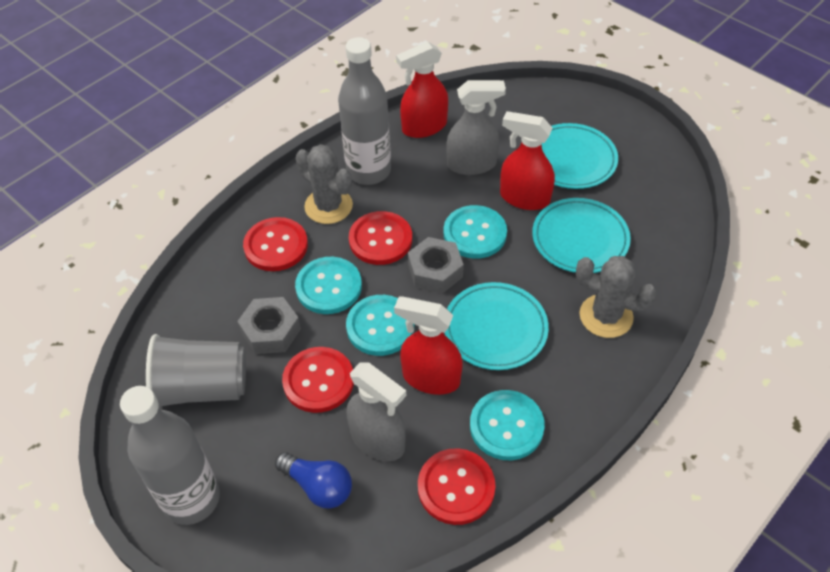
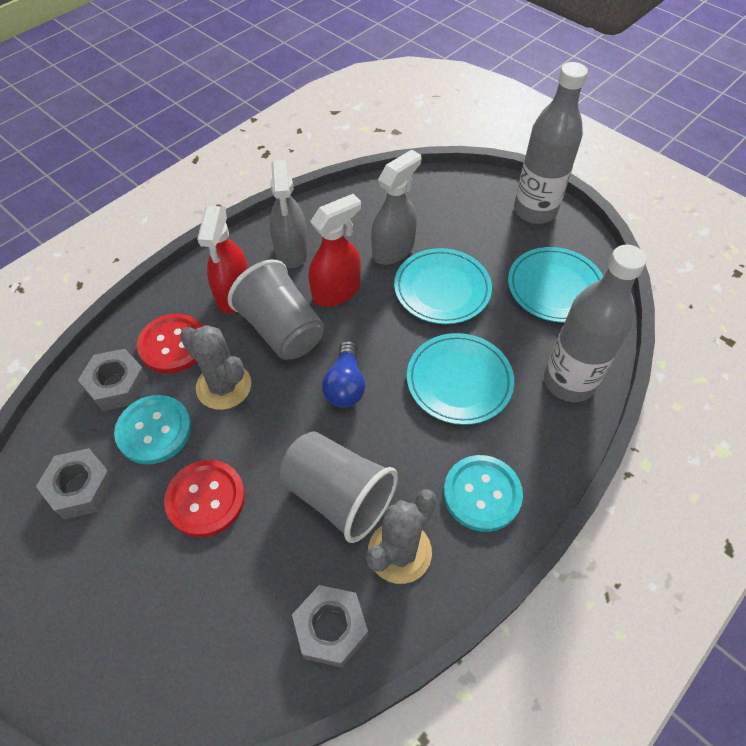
grey cup: [146,334,246,406] = 1 -> [228,260,324,360] [280,431,398,543] = 2
grey nut: [237,297,301,354] [408,237,464,293] = 2 -> [36,448,116,519] [78,349,149,411] [292,585,368,668] = 3
red button: [243,217,308,271] [282,347,354,413] [349,211,412,265] [418,448,496,525] = 4 -> [137,313,202,373] [164,460,245,537] = 2
red spray bottle: [394,296,463,395] [396,42,448,138] [500,111,555,210] = 3 -> [197,206,248,314] [309,194,361,307] = 2
turquoise button: [295,257,362,314] [346,295,415,356] [444,205,507,259] [470,390,545,460] = 4 -> [114,395,191,464] [443,455,523,532] = 2

